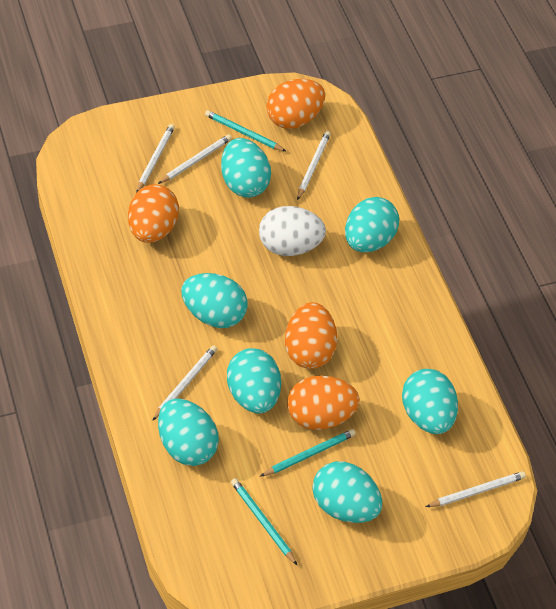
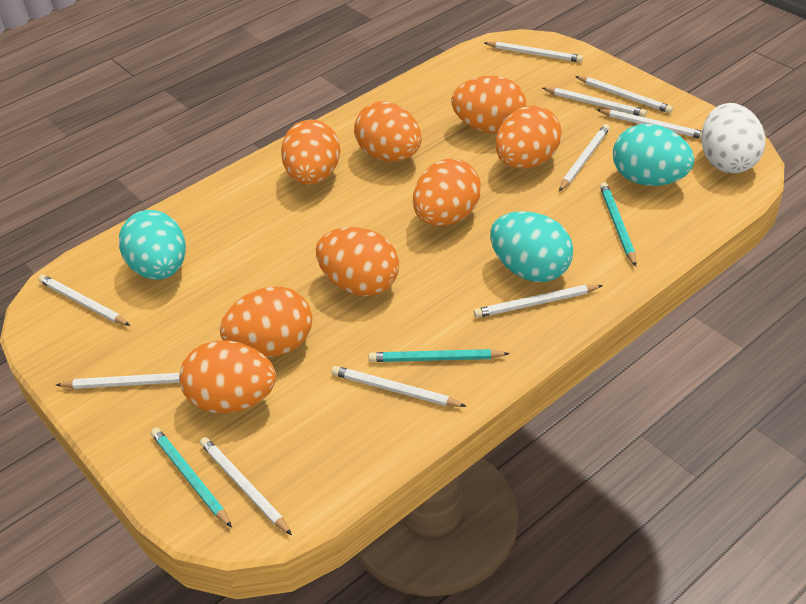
orange egg: [128,184,179,243] [266,79,325,129] [285,302,337,369] [287,376,360,430] = 4 -> [180,340,276,414] [220,287,312,357] [281,120,340,185] [316,227,399,296] [354,101,421,162] [413,159,481,226] [451,76,527,134] [495,105,562,169] = 8
turquoise egg: [158,398,219,466] [181,273,247,328] [221,138,271,198] [227,348,281,414] [312,461,382,523] [345,197,399,252] [402,369,458,434] = 7 -> [119,210,186,280] [490,211,573,282] [613,124,694,186] = 3
white pencil: [136,124,175,193] [152,345,217,421] [158,134,232,184] [297,131,331,200] [426,471,526,507] = 5 -> [38,275,131,326] [56,373,180,389] [200,437,292,535] [332,366,467,407] [474,285,603,318] [485,41,583,63] [543,87,647,117] [559,124,610,191] [575,76,673,113] [597,109,702,139] = 10

